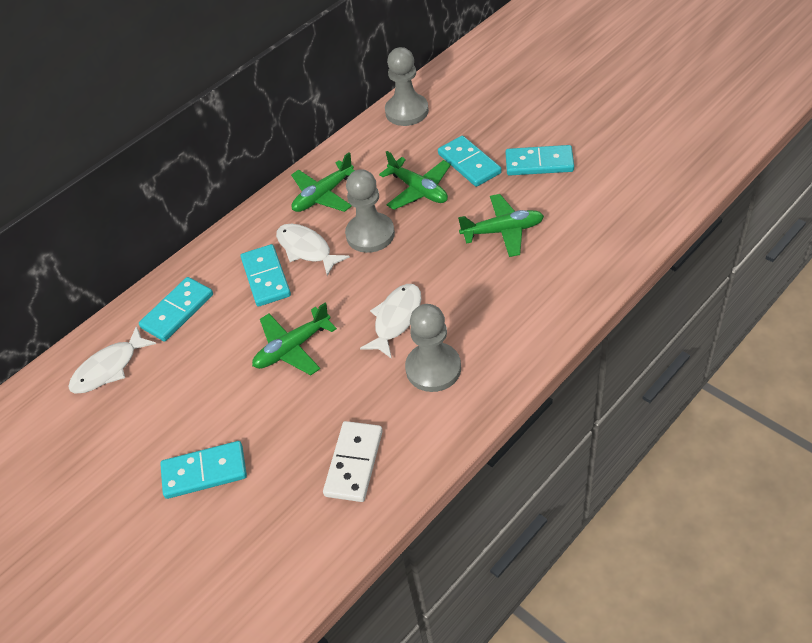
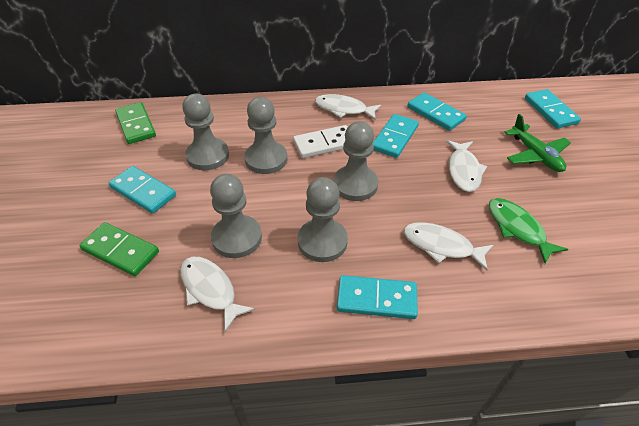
green domino: none = 0 -> [79,222,159,276] [115,102,156,144] = 2
green fish: none = 0 -> [489,198,568,263] = 1
green plane: [252,303,337,375] [291,152,355,212] [379,151,451,210] [458,194,544,257] = 4 -> [504,114,571,172] = 1
grey pawn: [345,169,395,253] [385,47,429,126] [405,304,461,392] = 3 -> [182,94,229,170] [210,174,262,258] [244,97,287,174] [297,177,348,262] [333,121,378,201] = 5
white fish: [68,326,156,393] [276,224,350,276] [360,284,421,359] = 3 -> [180,257,255,331] [315,94,381,120] [404,222,493,271] [446,140,487,192] = 4

